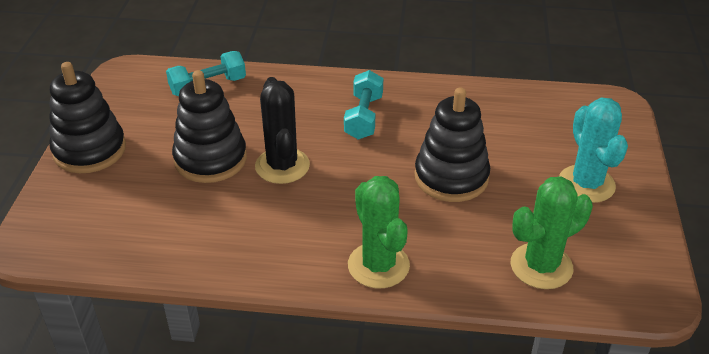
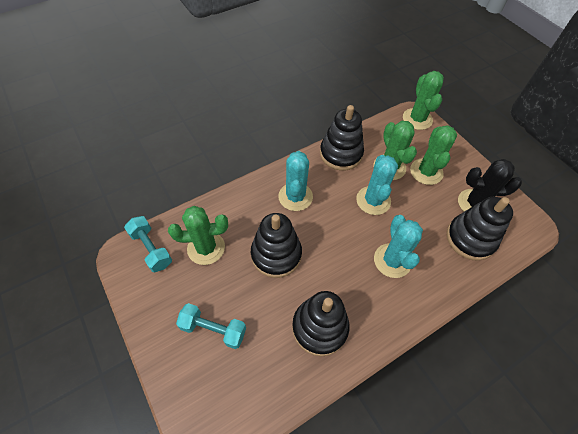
black stacking toy: [49,62,126,173] [172,70,247,183] [415,87,490,202] = 3 -> [251,213,302,278] [292,291,350,357] [320,105,364,171] [447,197,513,261] = 4
green cactus: [348,176,410,288] [511,176,593,289] = 2 -> [168,206,228,265] [374,121,417,180] [403,71,444,130] [410,125,457,185] = 4
turquoise cactus: [559,98,628,203] = 1 -> [278,151,313,211] [356,155,398,215] [374,215,423,278] = 3

